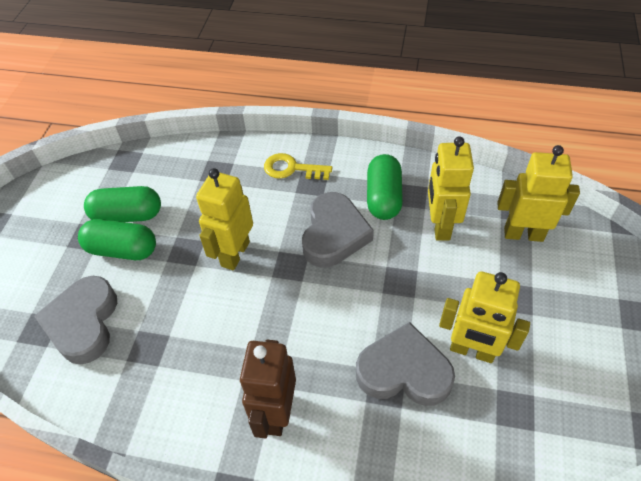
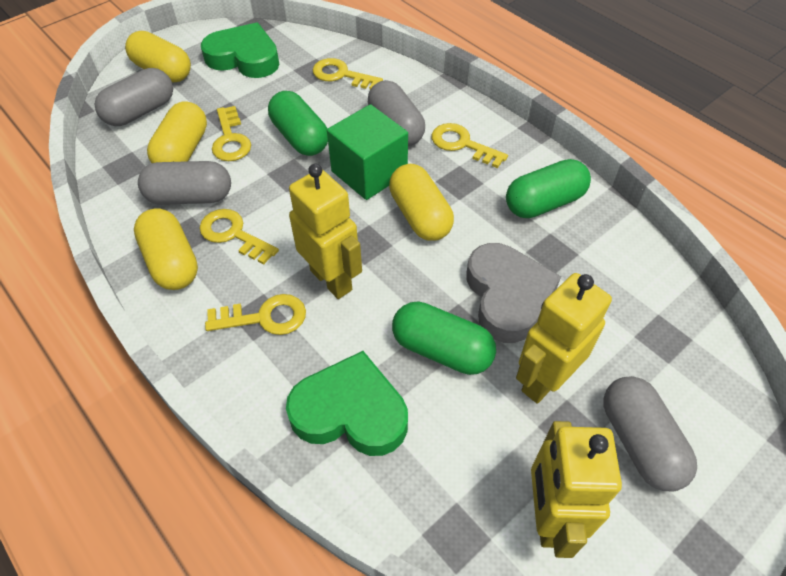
brown robot: [240,340,296,438] = 1 -> none = 0
green cube: none = 0 -> [327,104,408,200] = 1
green heart: none = 0 -> [201,23,279,78] [286,351,408,456] = 2
grey capsule: none = 0 -> [94,68,173,126] [138,161,231,205] [368,80,425,146] [603,376,697,492] = 4
grey heart: [34,276,117,365] [302,192,374,268] [356,322,455,406] = 3 -> [467,243,561,343] = 1
yellow capsule: none = 0 -> [125,31,191,83] [134,208,198,290] [147,101,207,163] [389,164,454,241] = 4
yellow key: [264,153,332,180] = 1 -> [199,209,279,265] [205,294,306,335] [212,106,251,161] [313,58,383,90] [431,123,508,168] = 5
yellow robot: [196,168,253,270] [428,136,474,241] [439,271,530,363] [497,145,580,242] = 4 -> [289,164,362,299] [516,273,612,404] [531,421,622,558] = 3

